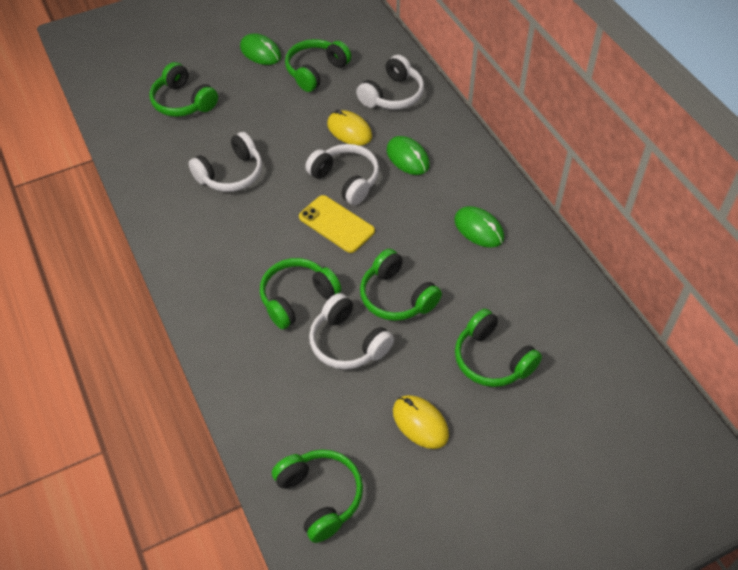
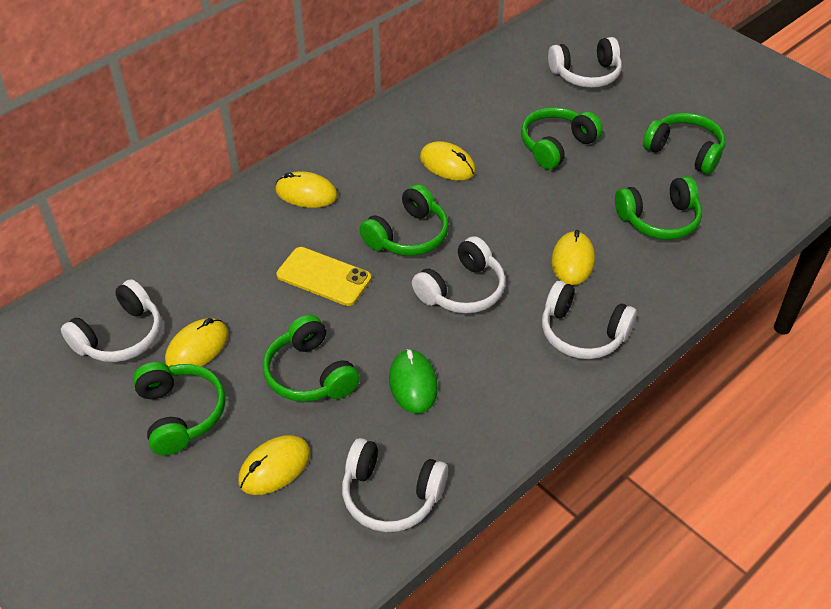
green mouse: [240,33,281,65] [387,136,430,175] [454,206,504,248] = 3 -> [389,349,438,414] = 1
white headphones: [188,132,262,192] [305,144,379,205] [309,293,394,369] [356,55,424,109] = 4 -> [61,279,161,362] [342,438,448,532] [412,236,506,314] [542,281,637,359] [548,37,622,88] = 5
yellow mouse: [327,109,372,146] [393,395,449,449] = 2 -> [165,318,229,367] [238,435,310,495] [275,171,338,208] [420,141,476,181] [551,230,595,285] = 5

